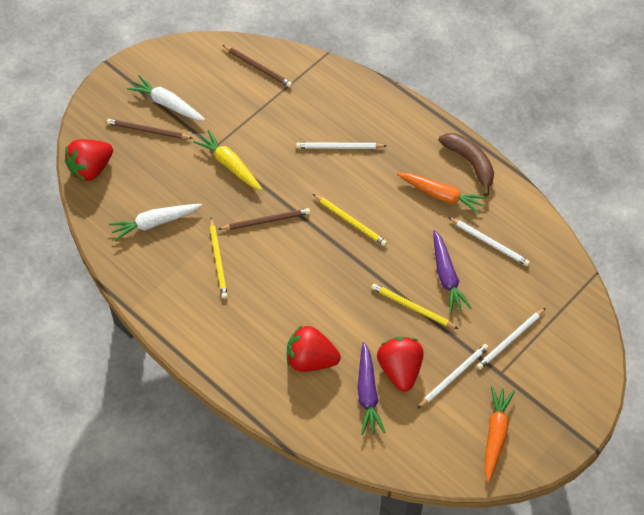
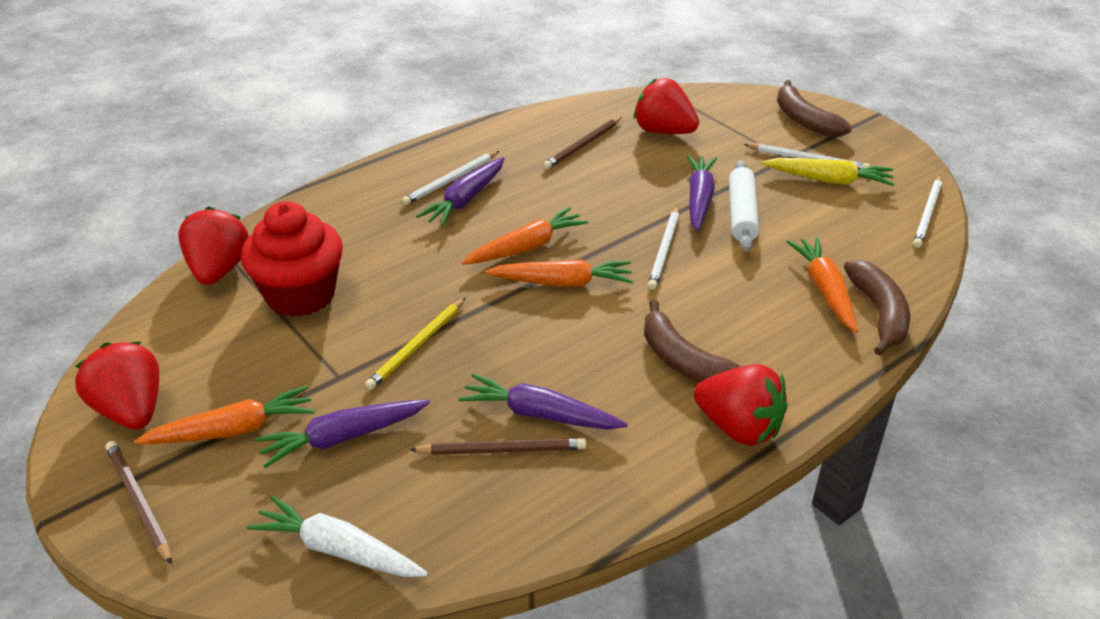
brown banana: [438,133,494,196] = 1 -> [644,300,741,383] [777,80,852,137] [844,259,910,356] = 3
orange carrot: [397,173,487,214] [484,386,515,482] = 2 -> [134,386,315,444] [462,207,589,265] [485,260,633,287] [787,237,858,333] = 4
purple carrot: [358,342,385,435] [433,230,472,313] = 2 -> [255,400,430,468] [416,157,505,227] [459,374,628,430] [687,155,717,231] = 4
red cupcake: none = 0 -> [241,201,343,317] = 1
red strawberry: [65,139,113,182] [287,325,341,372] [377,337,424,392] = 3 -> [75,342,159,429] [178,206,249,285] [634,78,699,134] [694,364,787,446] = 4
white carrot: [109,204,202,241] [127,75,205,121] = 2 -> [247,496,428,577] = 1
white rolling pin: none = 0 -> [729,161,759,251] = 1
yellow pencil: [210,218,228,299] [313,194,387,246] [371,283,458,329] = 3 -> [365,298,465,390] = 1

